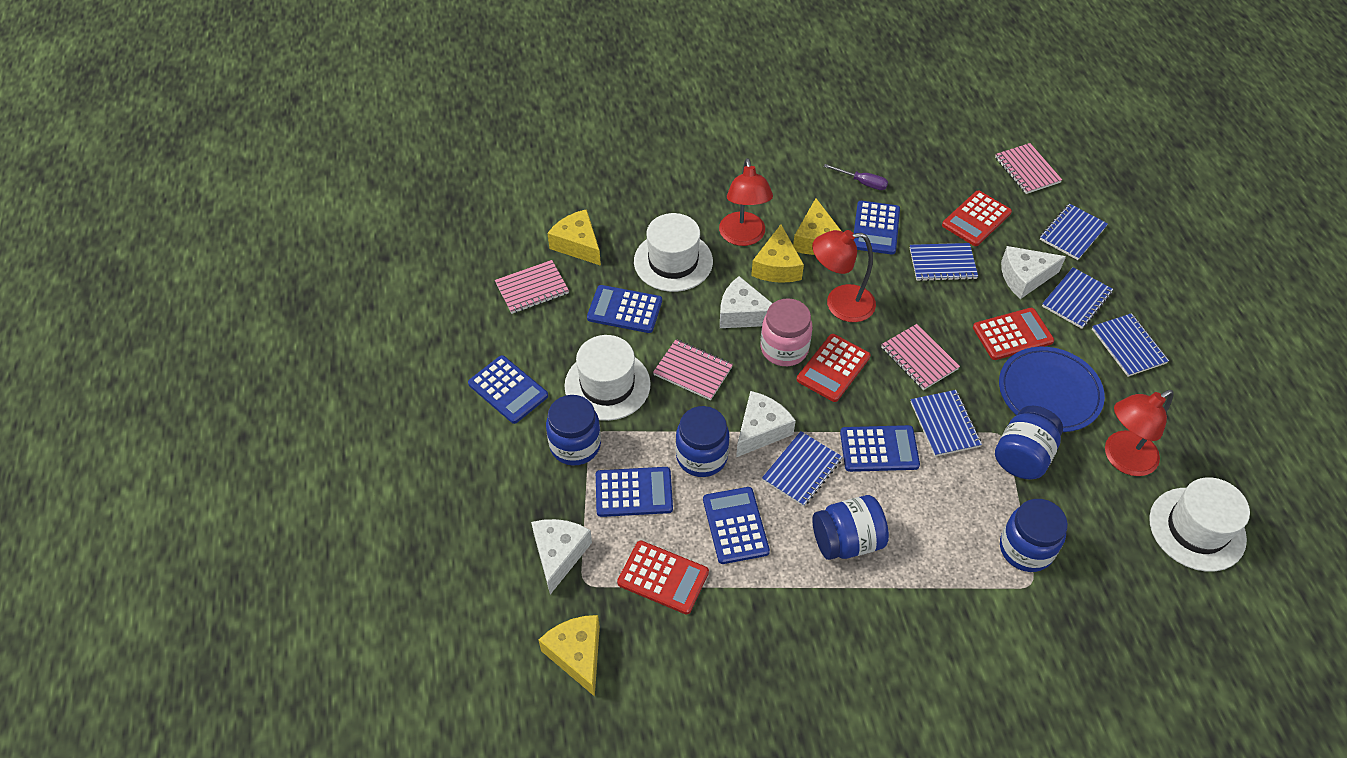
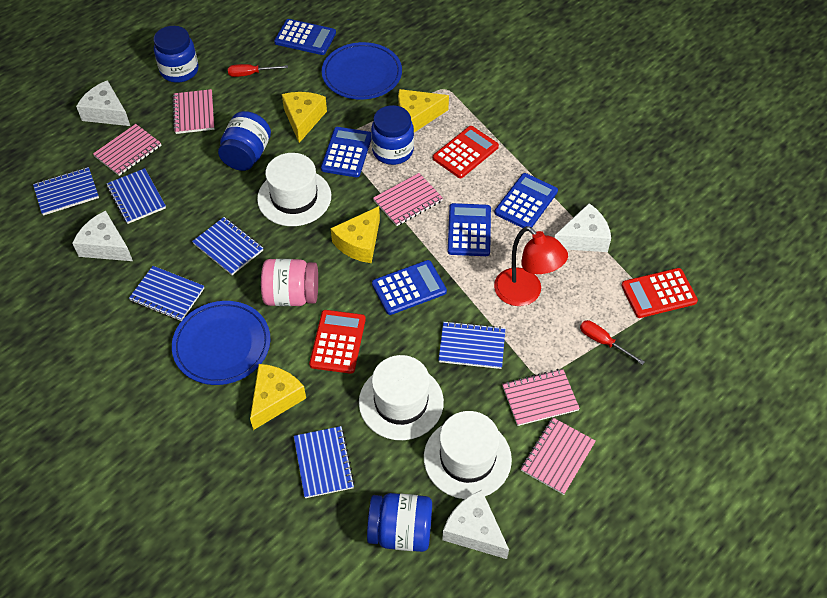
blue calculator: [468,355,548,424] [587,285,662,333] [596,467,673,517] [703,487,770,564] [840,425,920,472] [854,201,900,255] = 6 -> [274,19,336,55] [321,127,371,177] [372,260,447,315] [448,203,491,256] [494,173,558,228] = 5
blue jar: [546,395,601,465] [676,406,729,477] [813,495,889,560] [995,406,1063,479] [1000,499,1068,572] = 5 -> [153,26,199,83] [218,111,271,171] [367,493,432,552] [371,105,414,165] = 4
blue plate: [999,347,1105,432] = 1 -> [172,301,270,385] [322,42,402,99] = 2
pink notebook: [495,260,569,314] [653,339,733,400] [881,324,960,390] [995,143,1062,194] = 4 -> [93,124,161,176] [172,89,214,134] [373,173,443,226] [502,369,580,426] [521,418,596,495] = 5
purple screwdriver: [824,164,888,190] = 1 -> none = 0
red calculator: [617,541,709,614] [797,334,871,402] [942,190,1012,246] [973,308,1054,360] = 4 -> [309,310,366,374] [433,126,499,178] [621,268,698,318] = 3
red lamp: [719,158,773,246] [812,230,876,322] [1105,390,1174,476] = 3 -> [494,226,568,306] = 1
red screwdriver: none = 0 -> [228,64,288,77] [580,320,645,365] = 2

